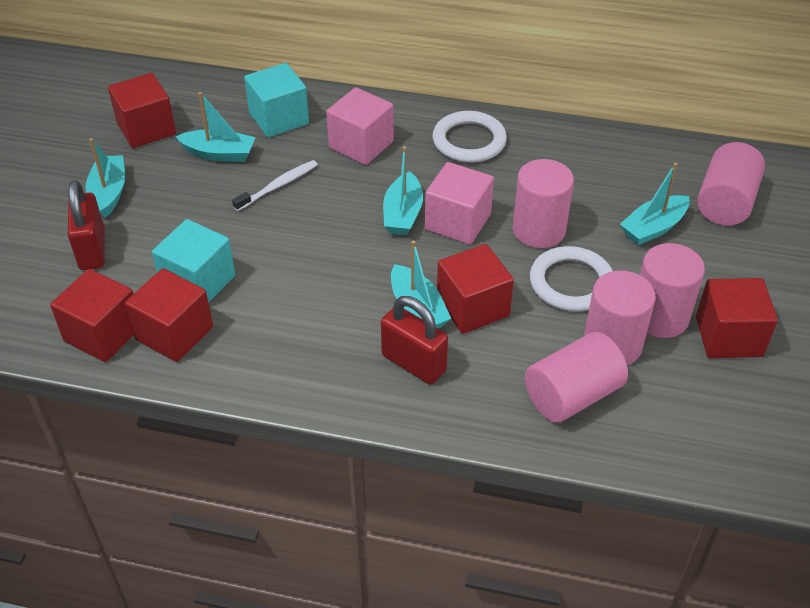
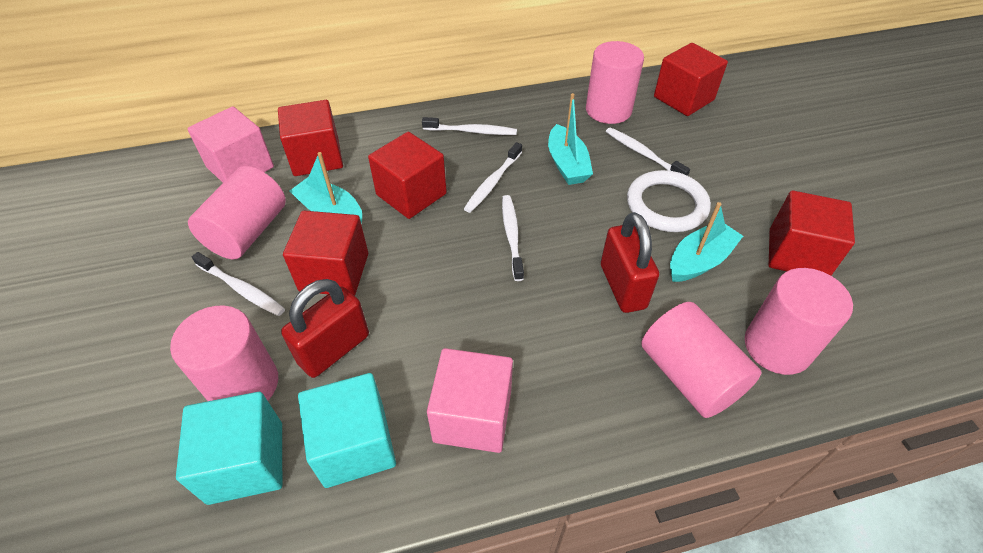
turquoise boat: [86,138,125,218] [175,92,256,162] [383,146,423,236] [391,240,451,328] [620,163,690,245] = 5 -> [290,152,362,223] [548,93,593,185] [670,202,743,282] = 3
white ring: [433,111,507,163] [530,246,613,312] = 2 -> [627,170,711,232] = 1
white toothbrush: [232,160,318,211] = 1 -> [192,252,285,316] [422,117,517,135] [464,142,522,213] [502,195,524,281] [606,127,690,176] = 5

